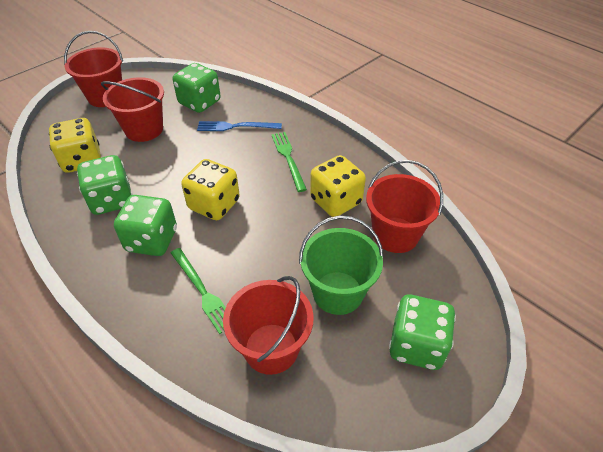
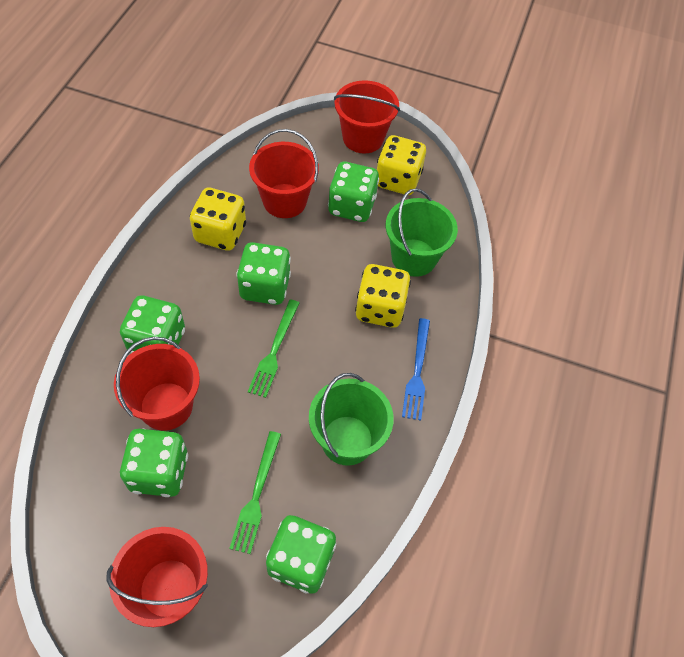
green bucket: [299,215,384,315] = 1 -> [309,373,394,466] [386,188,458,277] = 2
green dice: [77,155,133,215] [114,195,177,256] [173,63,221,113] [389,295,456,370] = 4 -> [120,296,185,353] [120,429,188,497] [236,242,291,305] [266,515,336,594] [328,162,379,222] = 5

